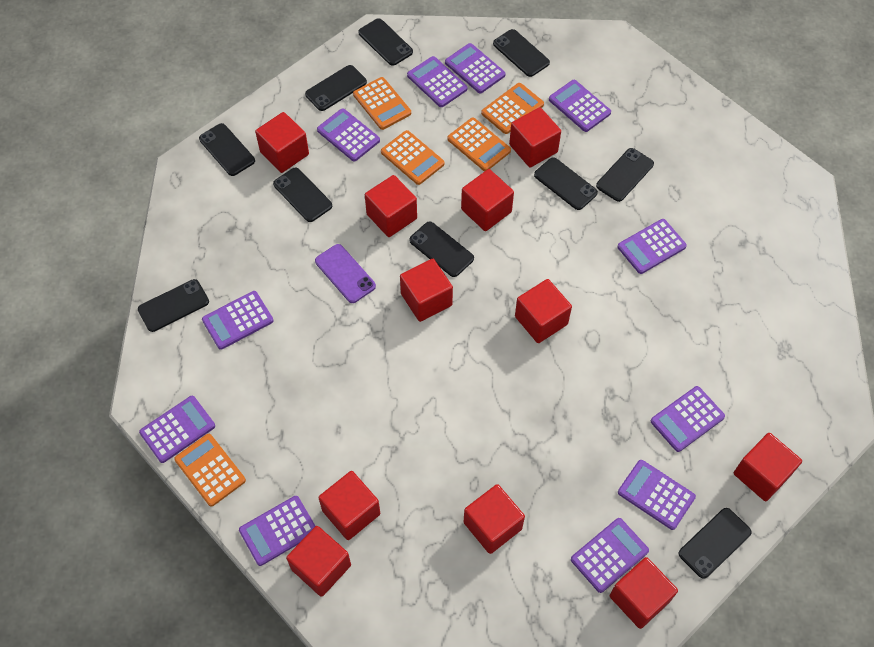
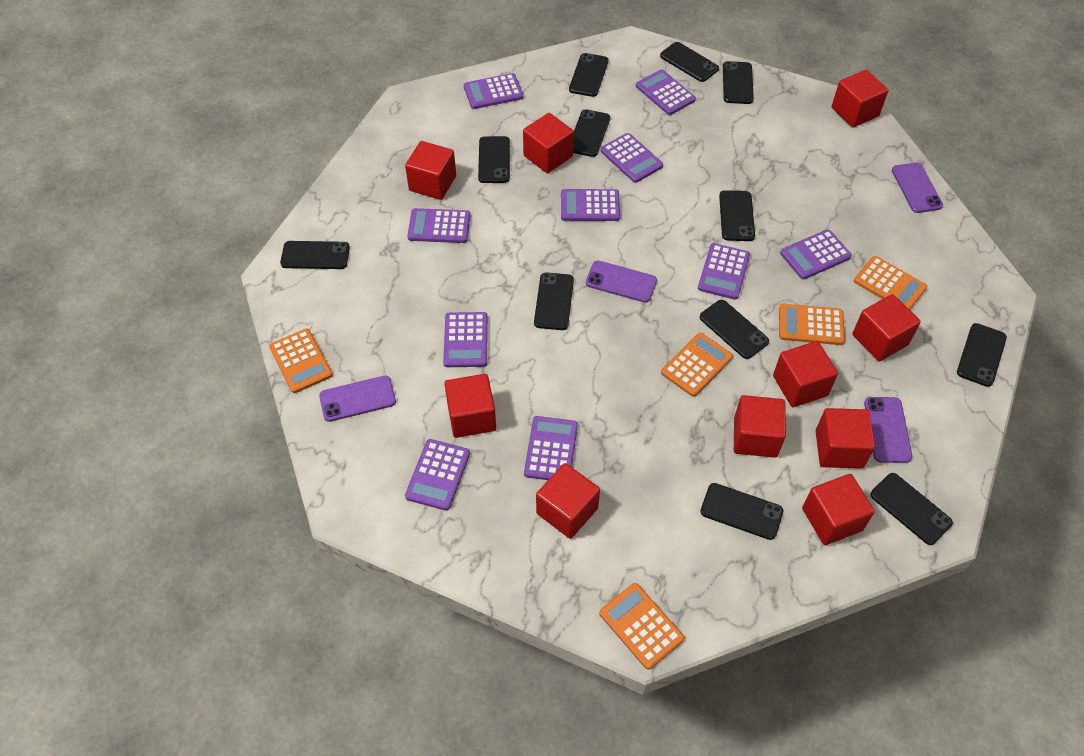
black phone: [138,279,209,332] [199,123,255,176] [273,168,332,222] [305,65,367,111] [358,18,413,66] [409,221,474,277] [493,29,550,77] [534,157,598,210] [596,148,654,202] [679,508,751,579] = 10 -> [280,241,350,269] [478,136,510,183] [534,272,574,330] [569,53,608,97] [573,109,610,157] [660,42,719,82] [700,300,769,359] [700,483,783,540] [719,190,755,241] [723,61,754,104] [870,473,953,545] [957,323,1007,387] = 12
purple calculator: [139,396,215,463] [202,291,274,350] [239,496,315,566] [317,108,380,161] [407,56,468,107] [445,43,506,93] [549,80,611,132] [571,518,649,593] [617,219,687,274] [618,460,696,530] [651,386,725,452] = 11 -> [405,439,470,511] [407,208,470,243] [443,312,488,367] [464,73,524,109] [524,416,578,480] [561,189,620,221] [600,133,663,183] [636,69,696,115] [698,243,750,300] [780,229,852,279] = 10
purple phone: [315,244,376,303] = 1 -> [319,376,396,422] [586,261,657,303] [864,397,912,463] [892,163,943,213] = 4
red cube: [255,112,309,173] [286,526,351,597] [318,471,380,540] [365,175,417,237] [400,259,453,322] [461,169,514,231] [464,484,525,554] [509,107,561,167] [515,279,572,343] [609,557,678,629] [734,433,802,501] = 11 -> [405,141,456,200] [444,374,496,438] [523,113,574,173] [536,463,600,539] [734,395,786,458] [773,341,838,407] [802,474,875,545] [816,408,875,469] [832,70,888,127] [852,294,921,362] = 10

